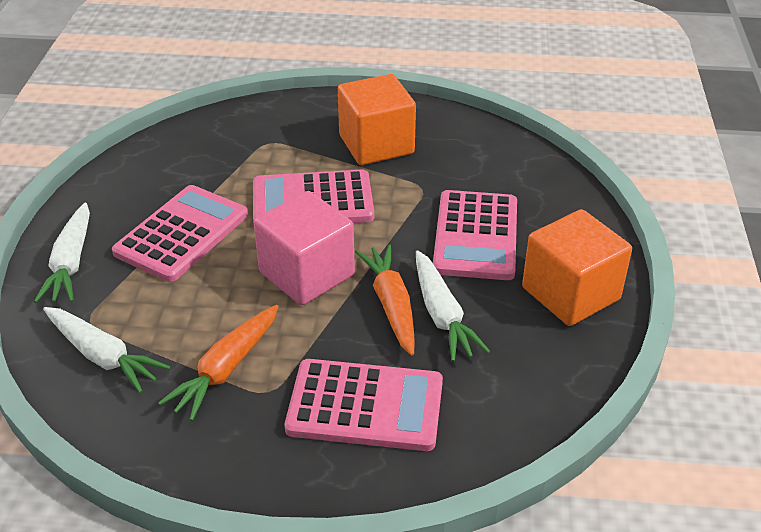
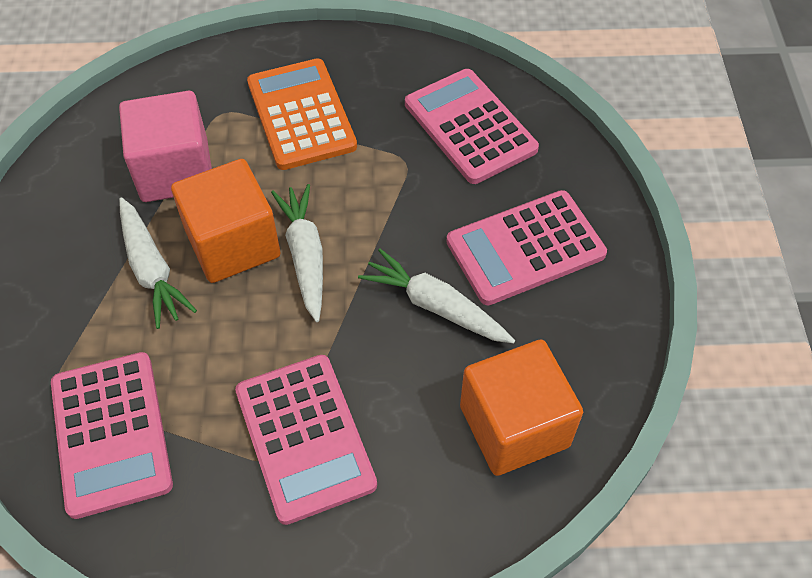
orange calculator: none = 0 -> [247,58,357,170] = 1
orange carrot: [158,305,279,421] [355,244,415,356] = 2 -> none = 0

